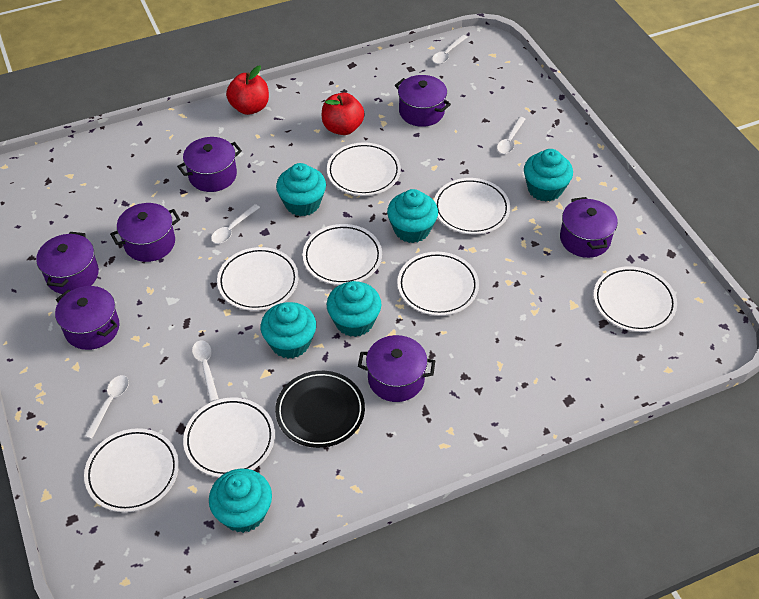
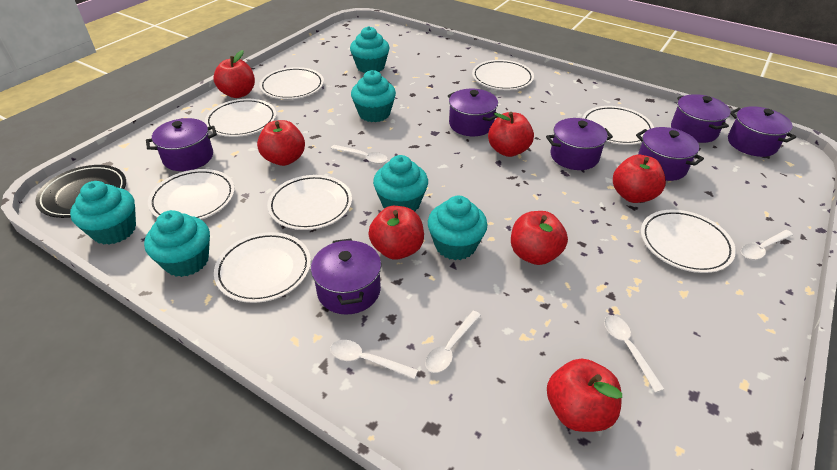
red apple: [226,66,269,115] [322,93,365,135] = 2 -> [213,50,255,98] [257,120,305,166] [368,206,424,260] [488,112,534,157] [511,211,568,265] [547,358,622,432] [613,155,666,203] = 7

